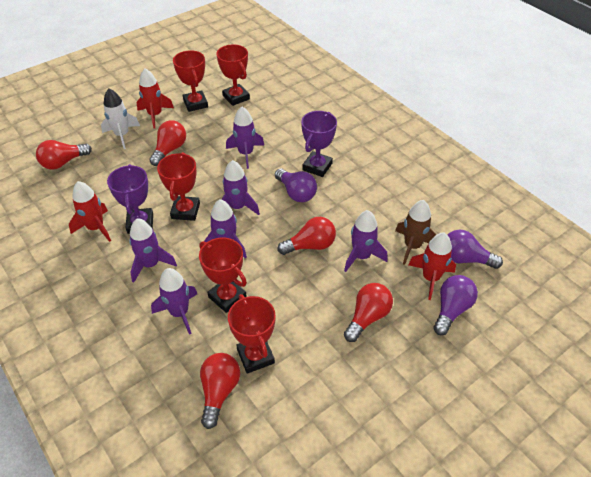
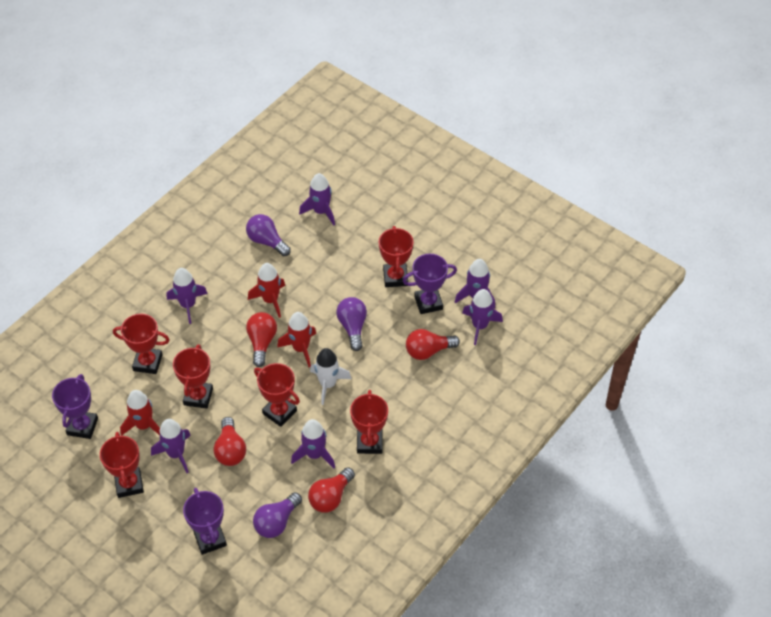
brown rocket: [395,200,436,265] = 1 -> none = 0
purple trophy: [107,164,153,234] [301,111,337,177] = 2 -> [52,374,98,439] [183,488,227,555] [403,254,457,314] = 3
red light bulb: [36,140,92,170] [150,120,186,166] [200,353,240,429] [278,217,336,255] [344,283,393,342] = 5 -> [214,417,246,466] [246,312,277,367] [308,467,355,513] [406,329,460,360] = 4
red trophy: [157,152,200,221] [173,50,208,112] [199,237,247,313] [216,44,250,106] [228,294,275,374] = 5 -> [100,432,144,498] [113,314,170,374] [173,344,213,409] [254,363,300,427] [350,390,388,454] [379,226,413,287] = 6

